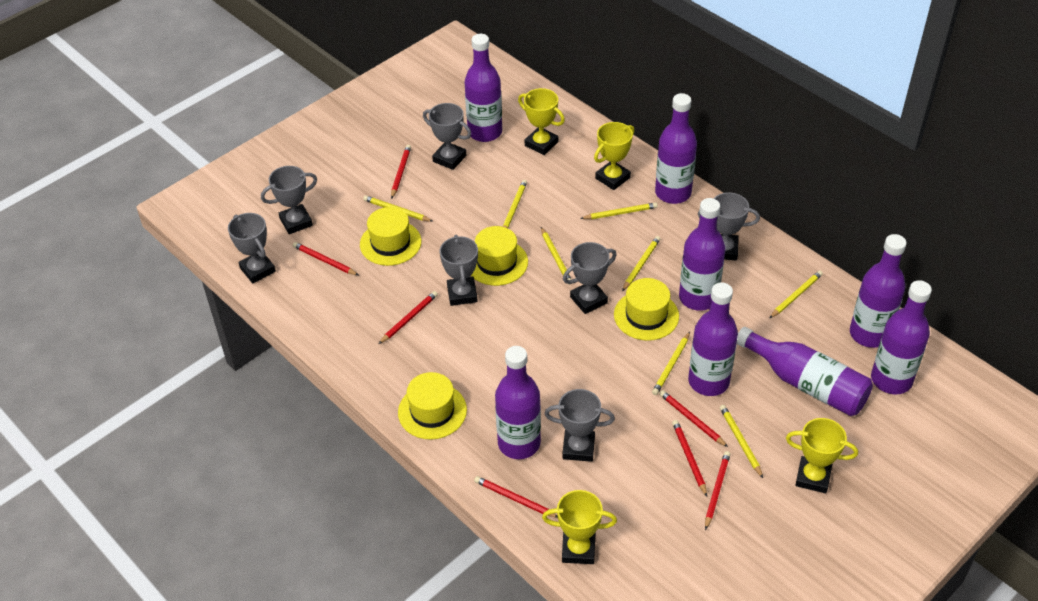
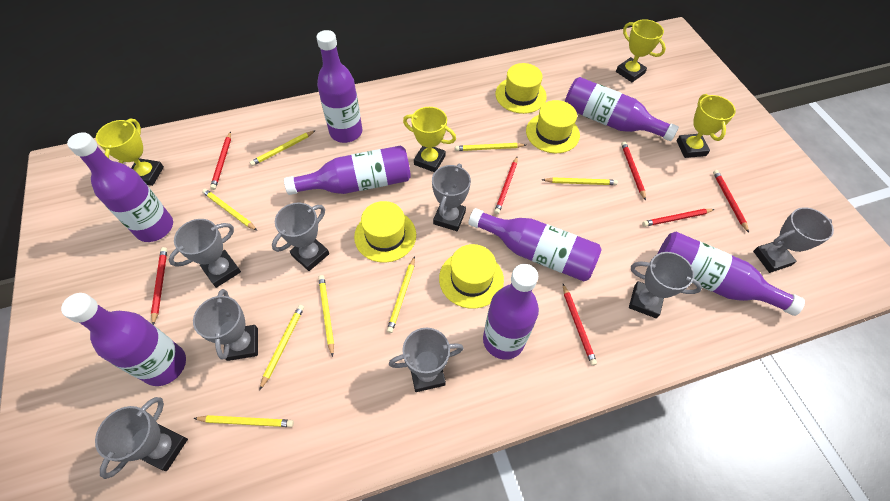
grey trophy: [228,213,276,283] [261,166,317,234] [423,103,471,170] [440,235,478,306] [545,389,615,462] [563,242,617,314] [698,192,760,260] = 7 -> [95,397,188,479] [169,219,241,288] [193,289,258,361] [272,203,329,271] [389,328,464,392] [432,164,471,231] [629,252,702,318] [753,207,834,273] = 8

